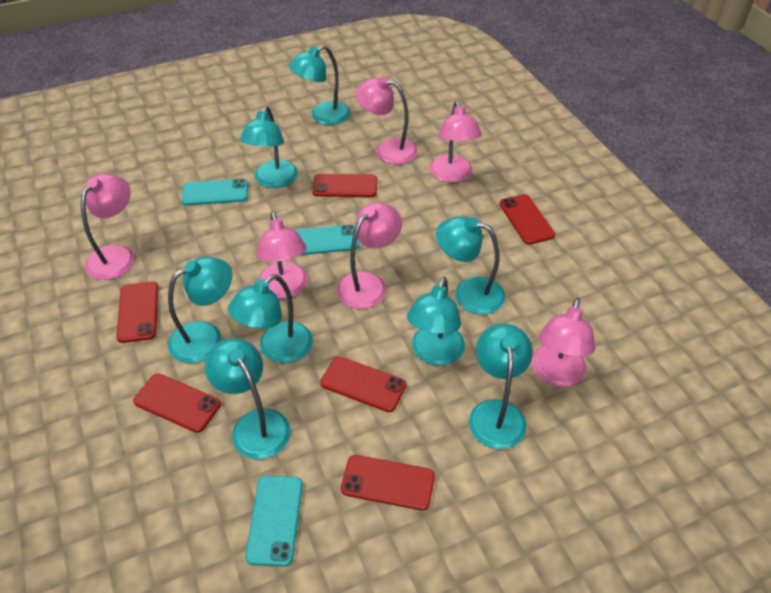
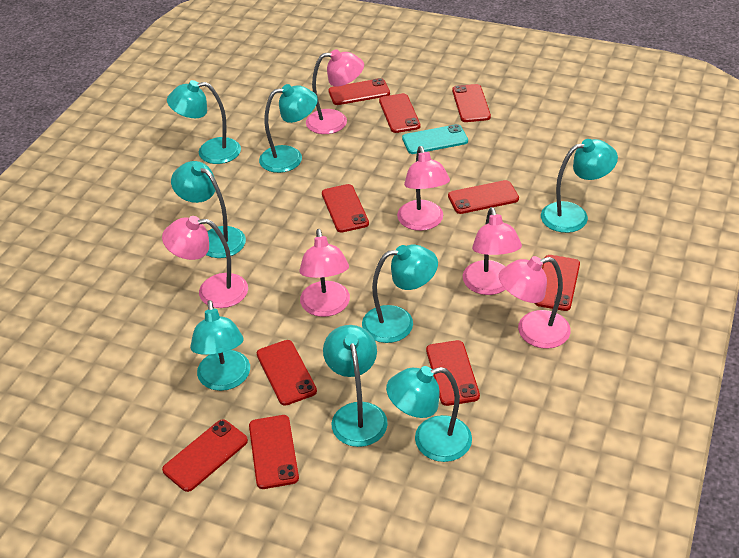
red phone: [116,282,158,343] [133,374,221,433] [312,174,377,197] [320,356,407,412] [341,455,435,511] [499,194,555,245] = 6 -> [162,419,248,492] [249,415,299,489] [257,340,317,406] [322,184,369,233] [328,78,390,105] [379,93,421,133] [426,340,480,406] [448,180,519,214] [452,84,491,122] [534,255,580,311] = 10
turquoise phone: [182,179,248,206] [245,476,303,567] [295,225,359,255] = 3 -> [402,124,468,154] = 1

